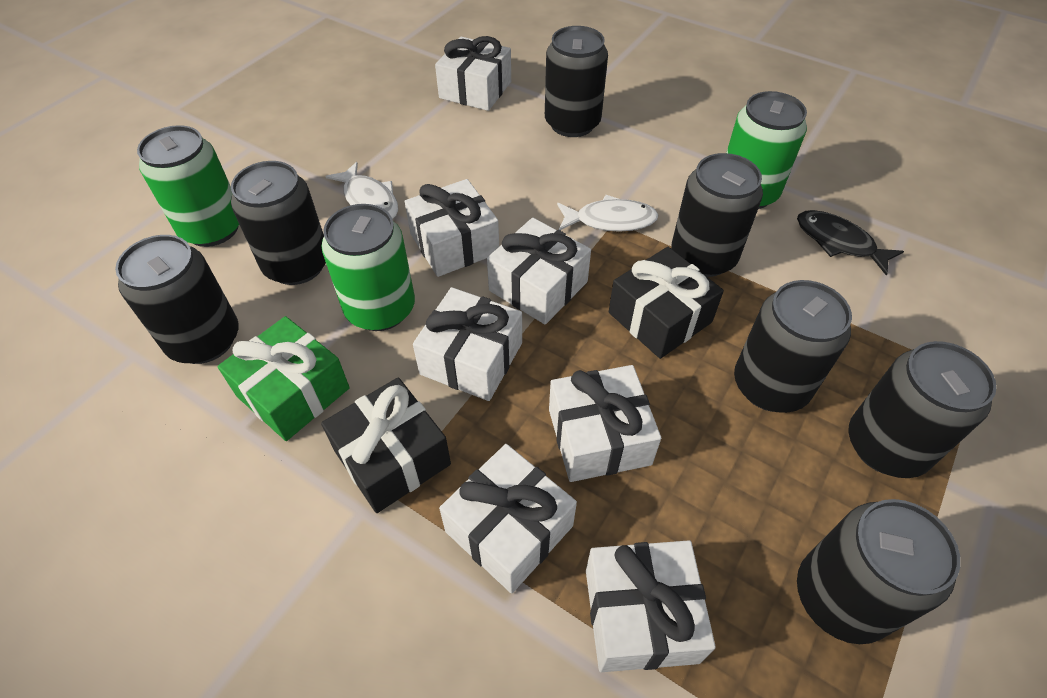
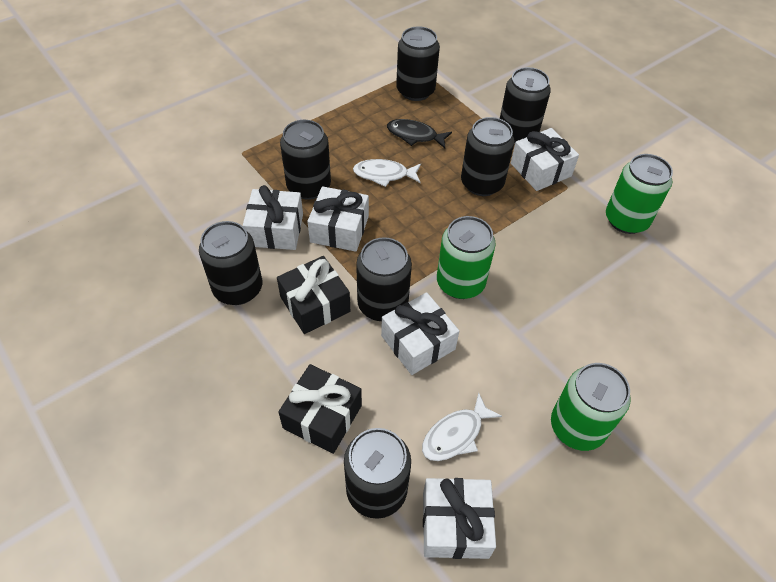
green gift: [218,316,350,441] = 1 -> none = 0
white gift: [404,179,499,277] [413,287,522,401] [435,36,511,111] [439,444,577,593] [487,218,591,325] [549,365,661,482] [586,540,716,672] = 7 -> [243,185,303,250] [307,186,369,252] [381,292,459,375] [423,478,496,559] [511,128,579,191] = 5

